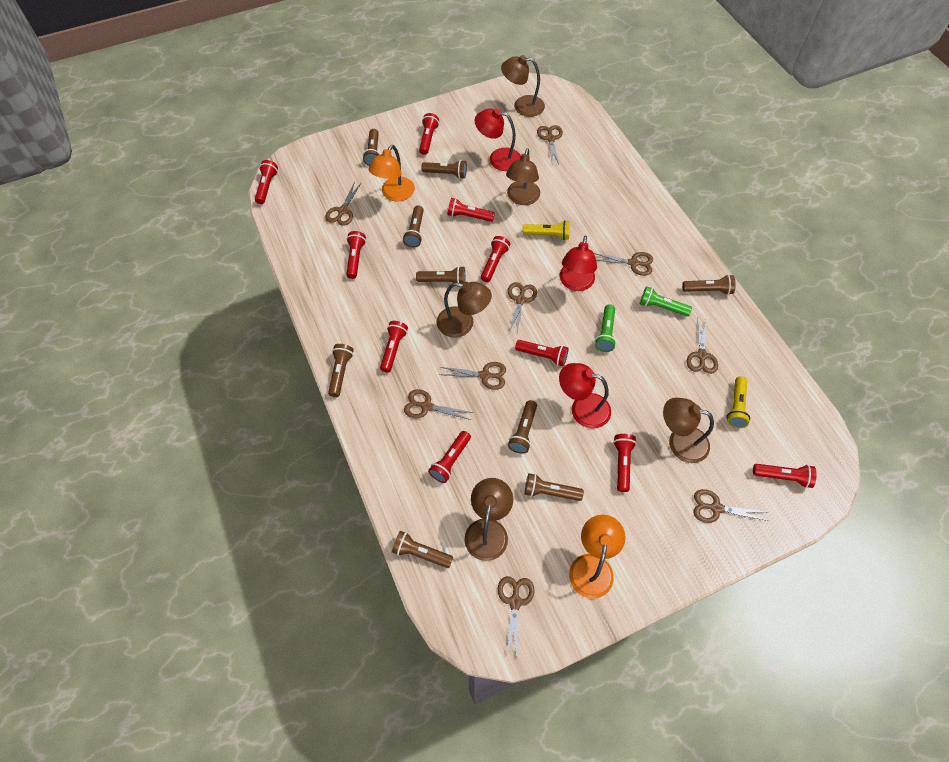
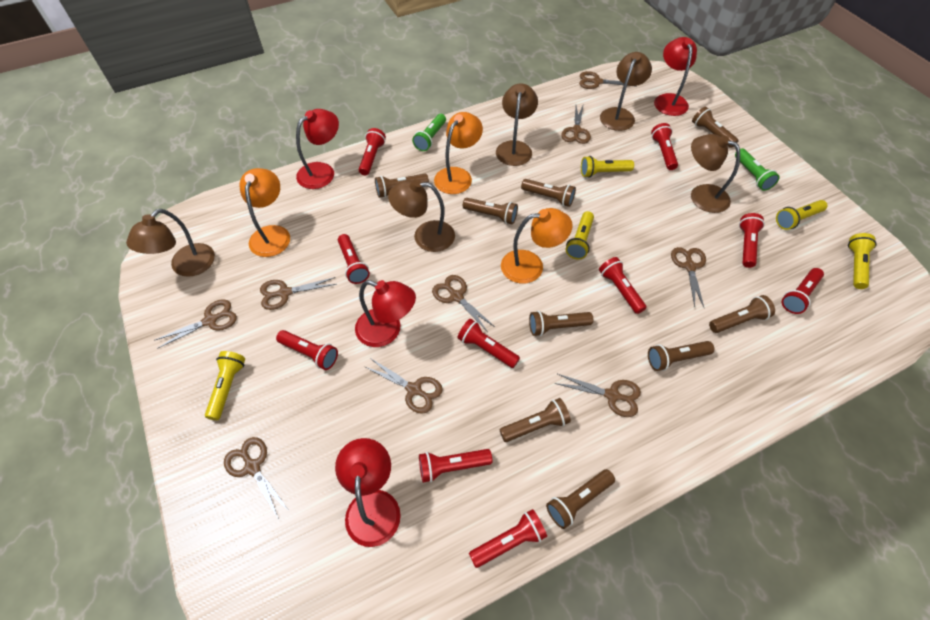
orange lamp: [369,145,415,202] [569,515,625,599] = 2 -> [240,168,290,257] [434,112,483,194] [501,208,573,284] = 3
red lamp: [475,108,521,171] [559,236,597,291] [559,363,611,429] = 3 -> [296,109,339,189] [335,438,401,547] [355,280,416,347] [654,37,697,116] = 4
yellow flashlight: [523,220,570,240] [726,376,750,428] = 2 -> [205,351,245,420] [566,211,594,259] [581,156,634,178] [776,200,828,230] [848,233,877,289] = 5

